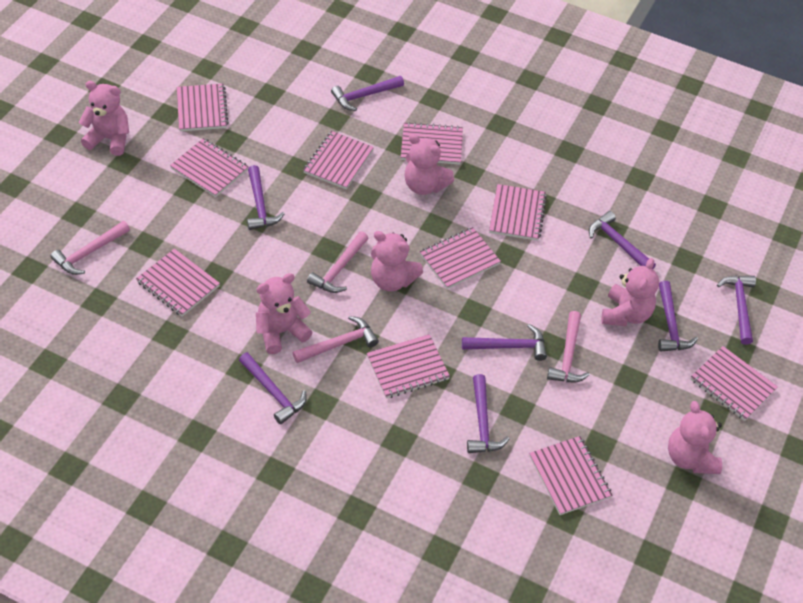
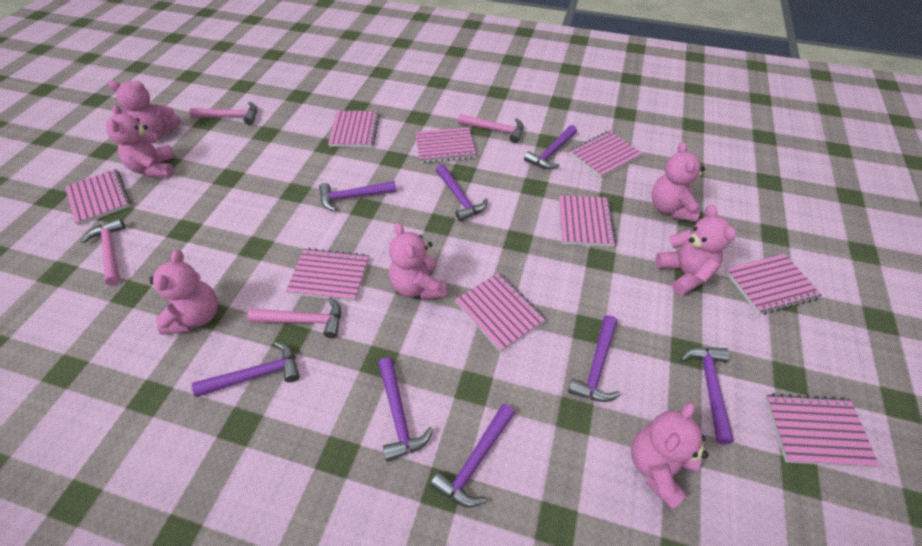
pink notebook: [136,249,220,317] [170,138,249,197] [177,84,229,131] [303,131,374,189] [367,334,450,398] [401,122,463,165] [420,227,501,289] [489,184,547,241] [529,436,612,515] [691,346,778,421] = 10 -> [65,169,131,226] [286,248,369,302] [328,111,380,147] [415,127,476,163] [455,273,546,352] [559,195,617,246] [570,131,642,178] [725,254,822,315] [765,393,879,468] = 9
pink teddy bear: [79,81,129,156] [256,273,312,354] [371,231,423,291] [404,134,454,195] [601,258,659,326] [668,401,722,474] = 6 -> [106,105,175,177] [108,81,181,139] [150,250,218,335] [389,222,447,300] [631,402,709,510] [651,142,705,222] [656,205,736,296] = 7

